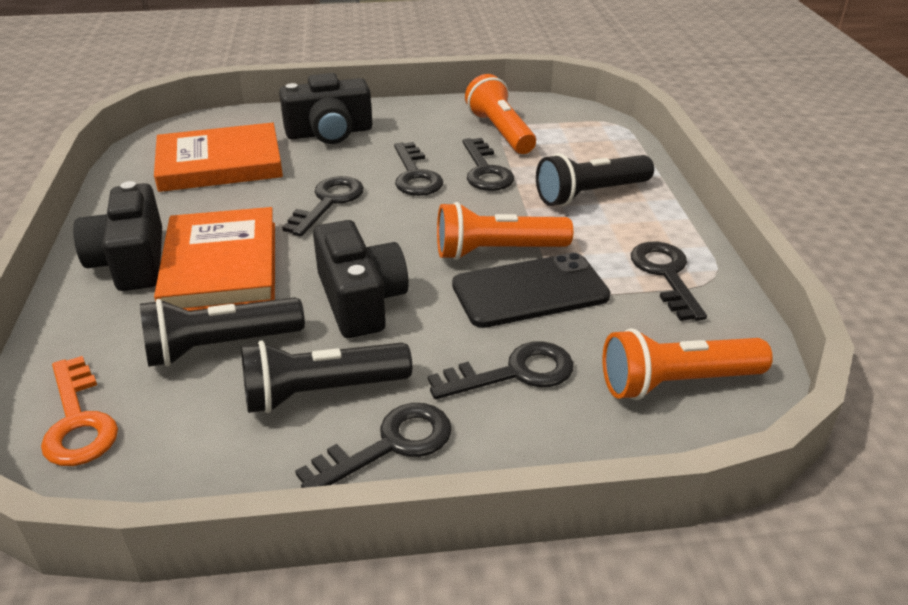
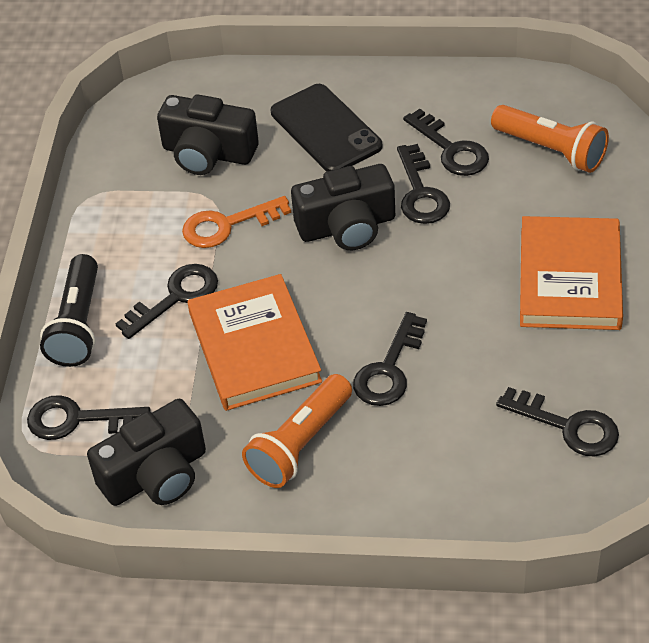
black flashlight: [140,297,305,367] [241,340,412,413] [536,153,654,206] = 3 -> [40,254,98,367] = 1
orange flashlight: [437,202,573,260] [465,74,536,154] [603,328,773,400] = 3 -> [242,374,352,488] [491,105,609,173] = 2

